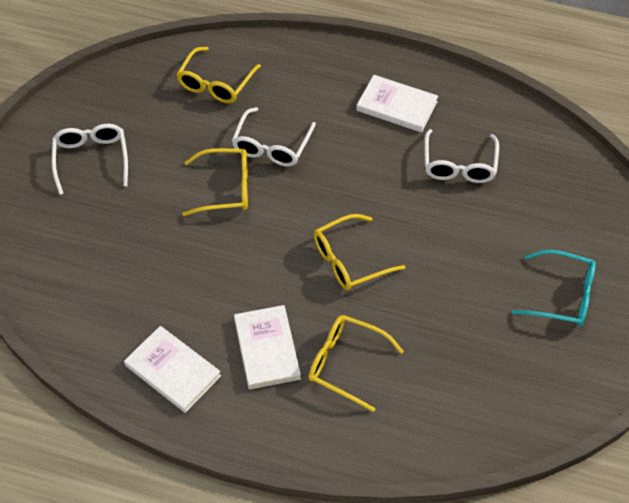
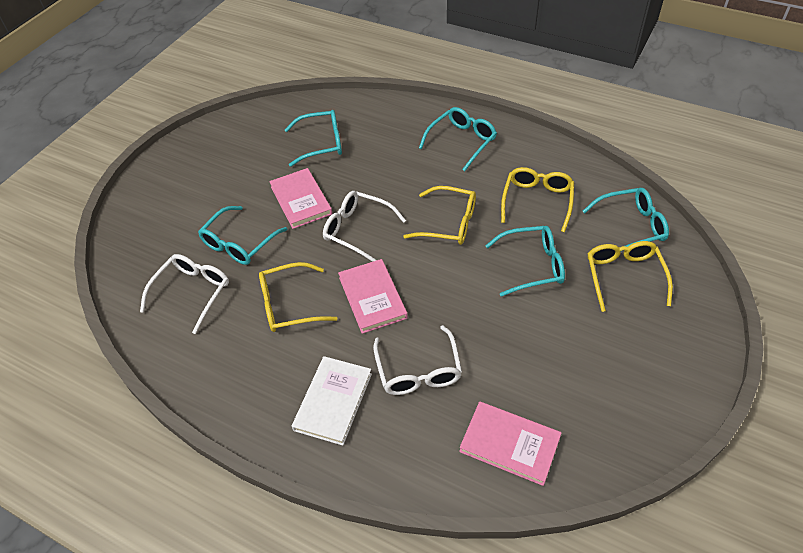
pink book: none = 0 -> [269,168,332,229] [338,259,408,334] [459,401,562,486] = 3
turquoise glasses: [512,250,596,326] = 1 -> [198,206,288,265] [285,110,342,167] [419,107,497,172] [485,226,565,297] [583,188,669,247] = 5
white book: [124,326,221,413] [234,305,301,389] [356,75,438,132] = 3 -> [292,356,372,446] = 1

